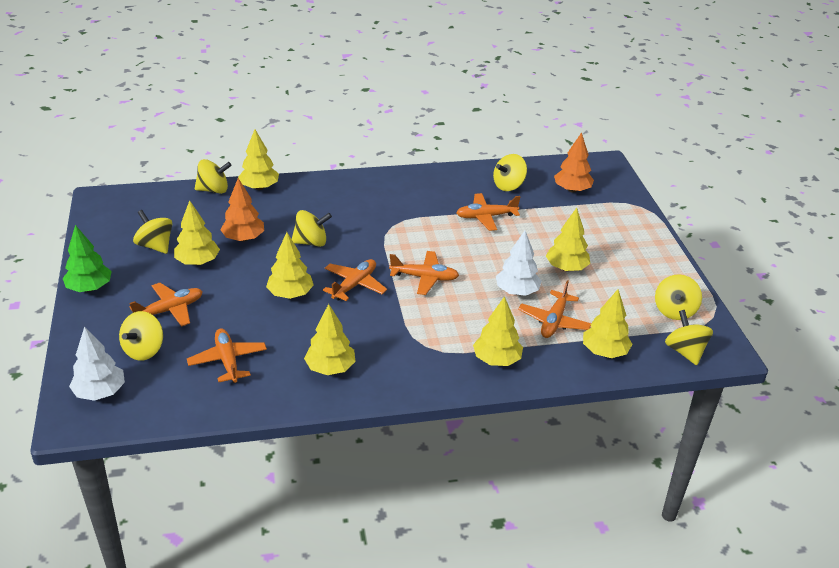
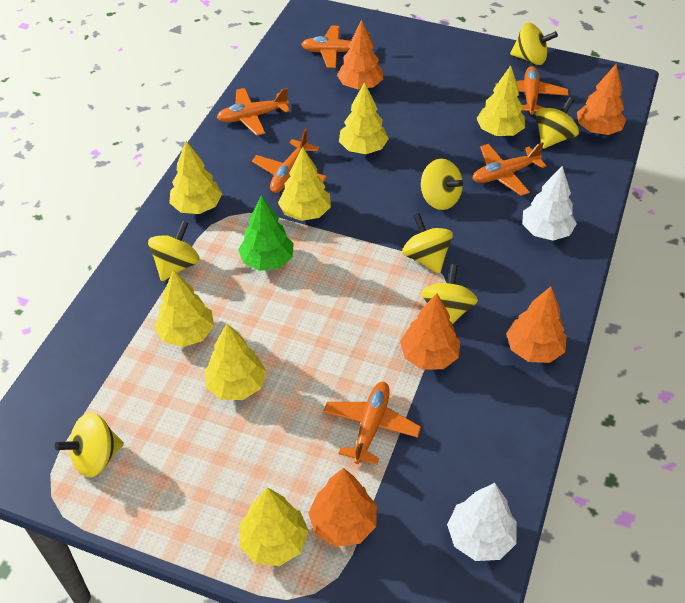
orange tree: [220,178,264,242] [554,132,594,193] = 2 -> [308,468,377,547] [337,20,383,89] [400,293,460,370] [506,286,567,363] [577,64,626,135] = 5

